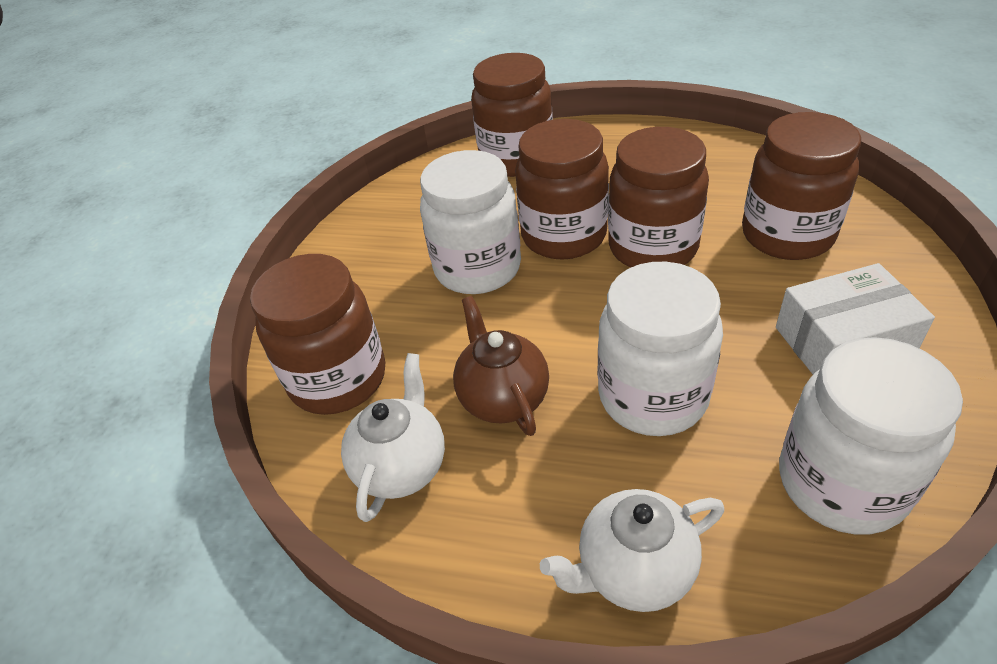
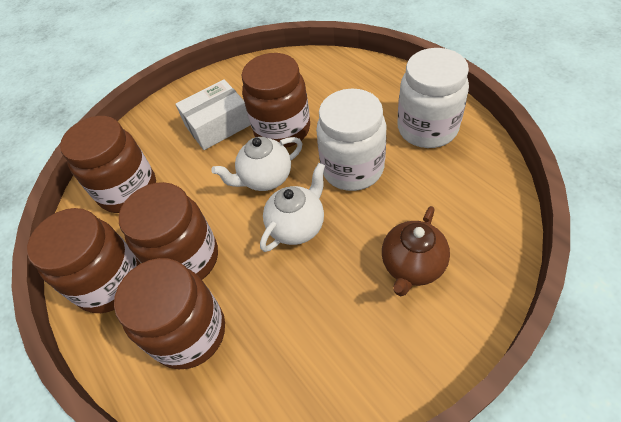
white jar: [420,150,521,294] [598,262,723,436] [779,337,963,535] = 3 -> [316,89,387,191] [397,48,469,148] = 2

